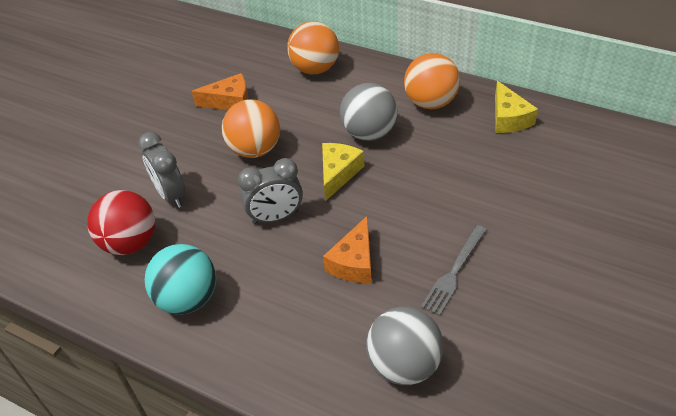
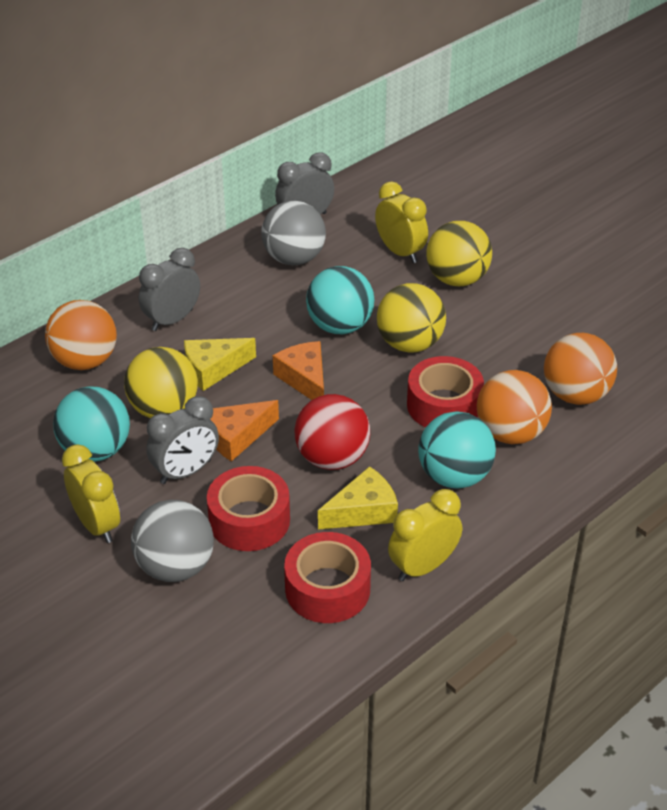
grey clock: [138,132,186,208] [238,158,303,224] = 2 -> [139,248,200,331] [146,396,219,484] [275,152,334,215] = 3
grey fork: [421,225,487,316] = 1 -> none = 0
red tape: none = 0 -> [207,466,290,551] [284,532,371,623] [407,356,484,427] = 3
turquoise ball: [145,244,216,315] = 1 -> [53,386,130,462] [306,266,374,334] [418,411,496,489] = 3
yellow ball: none = 0 -> [124,347,198,418] [377,283,446,353] [426,221,492,286] = 3
yellow clock: none = 0 -> [62,444,120,543] [375,181,428,263] [388,489,462,581] = 3

